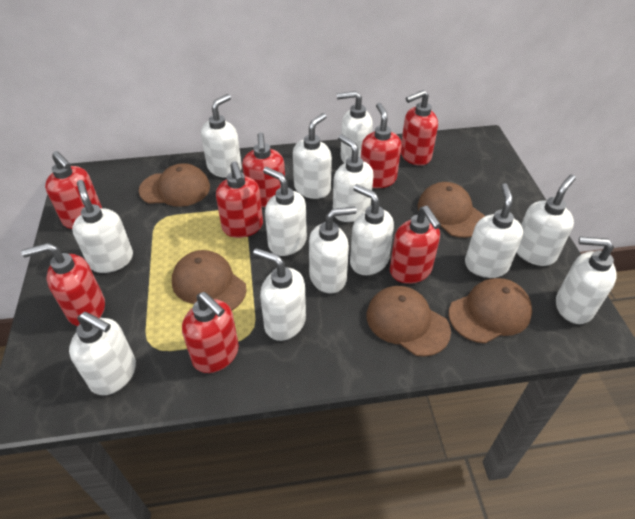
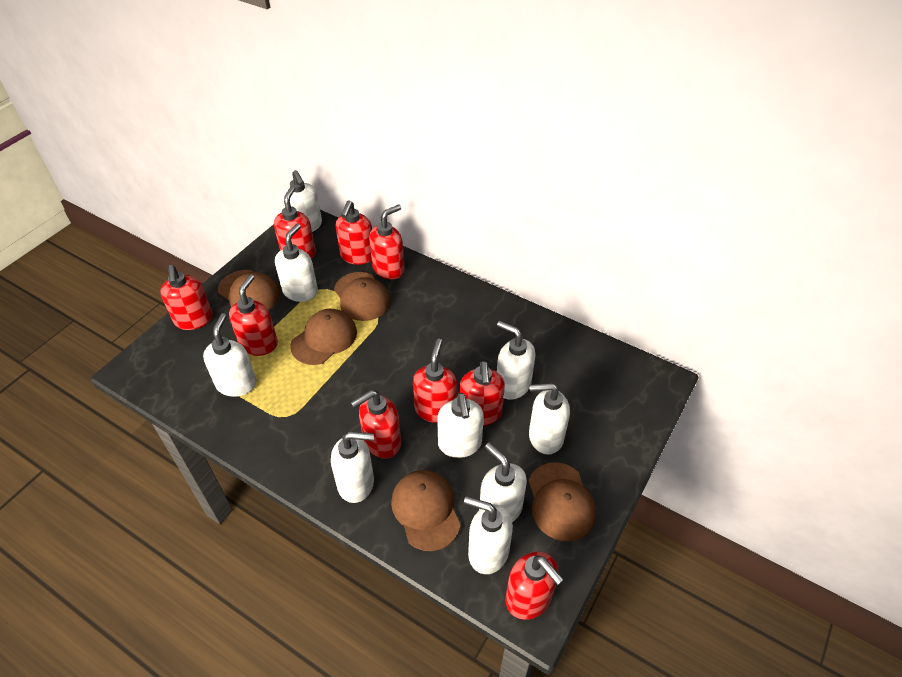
red soap dispenser: [21,243,105,326] [45,151,102,229] [182,292,239,373] [216,161,263,238] [242,132,285,207] [361,103,402,188] [390,206,441,284] [401,90,438,166] = 8 -> [160,265,213,330] [229,274,278,356] [274,186,316,259] [336,201,372,265] [351,390,401,459] [369,204,405,279] [413,339,457,423] [460,361,505,426] [505,552,564,620] = 9
white soap dispenser: [69,312,136,395] [72,180,133,273] [201,94,242,178] [253,248,306,341] [263,167,307,256] [293,113,332,199] [309,207,357,294] [333,134,373,222] [337,91,373,163] [350,184,394,275] [465,183,523,278] [516,175,576,266] [556,236,617,324] = 13 -> [203,313,257,397] [275,224,318,302] [282,170,322,232] [331,431,374,503] [437,393,484,458] [464,496,513,574] [479,443,527,522] [497,321,535,400] [529,383,570,455] = 9

